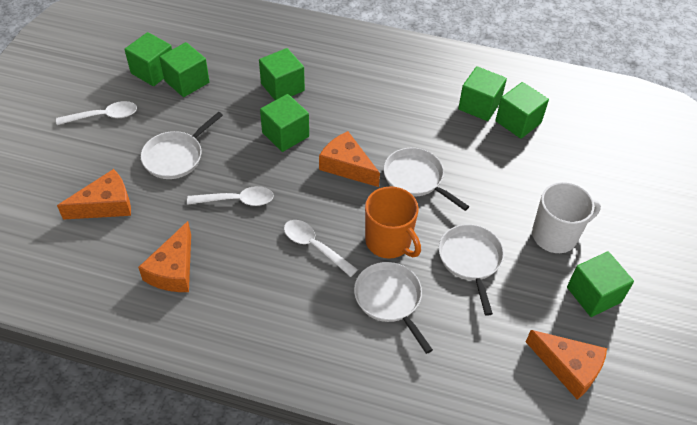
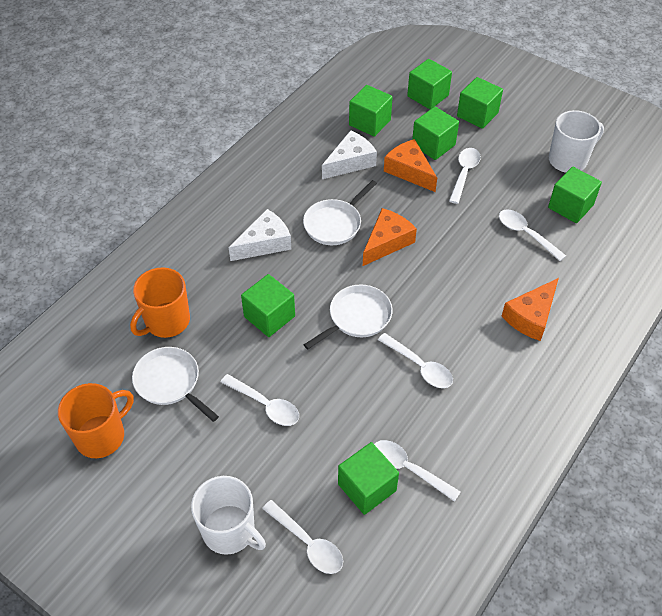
orange cheese: [57,169,131,220] [138,221,191,292] [319,131,380,187] [526,330,607,400] = 4 -> [363,208,417,266] [384,139,437,192] [502,278,559,341] = 3
orange mug: [365,186,421,259] = 1 -> [58,383,134,458] [130,267,190,338] = 2
white cheese: none = 0 -> [228,209,292,261] [322,130,377,179] = 2
white mug: [532,182,601,253] = 1 -> [191,476,266,555] [549,110,604,173] = 2
white pan: [141,112,223,179] [354,262,433,354] [384,148,469,211] [439,224,504,316] = 4 -> [132,347,219,422] [303,180,377,245] [304,285,393,349] = 3
white spoon: [56,101,137,125] [187,186,274,206] [284,220,358,277] = 3 -> [221,374,299,426] [262,500,343,574] [374,440,461,502] [378,333,453,388] [449,148,481,204] [499,209,566,261] = 6

